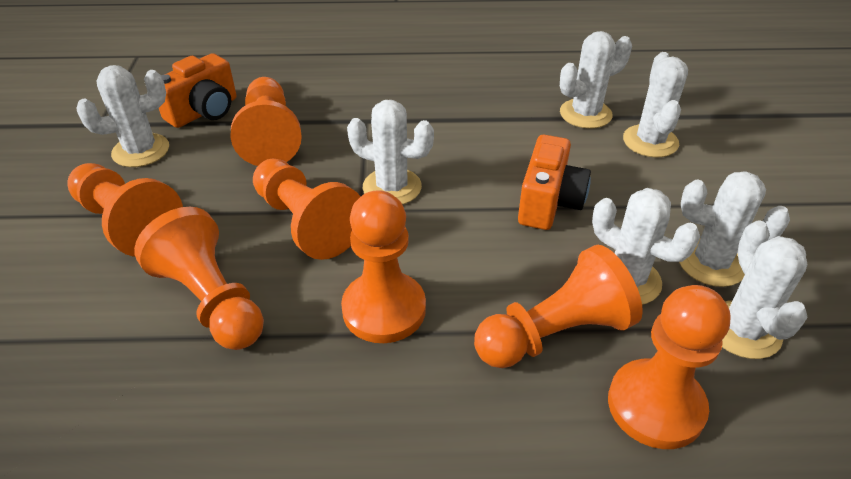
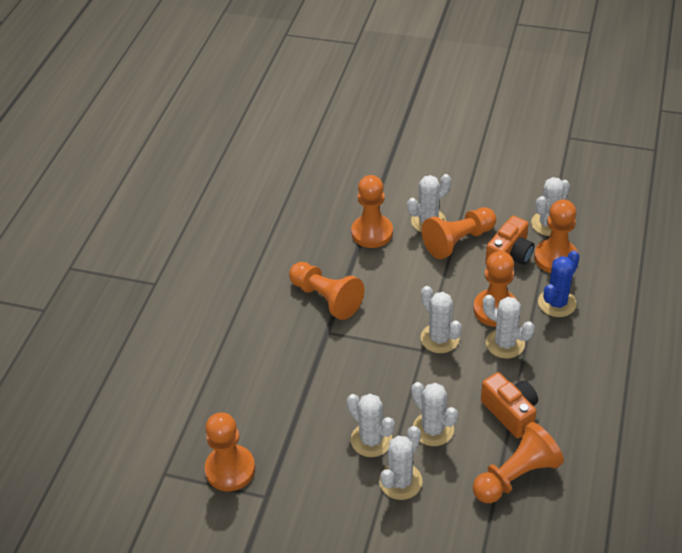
blue cactus: none = 0 -> [538,251,580,317] = 1

